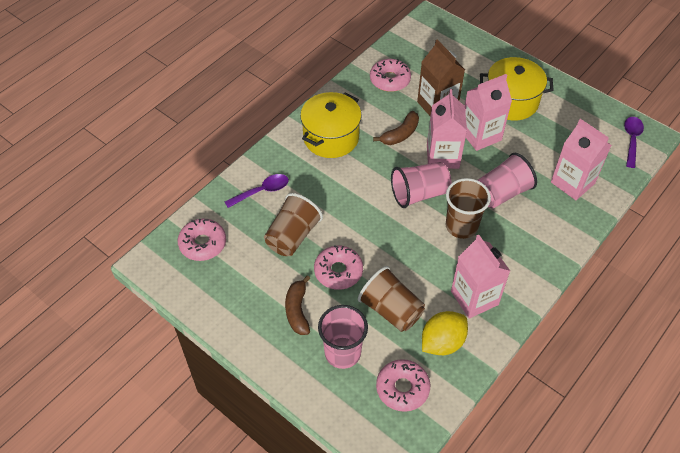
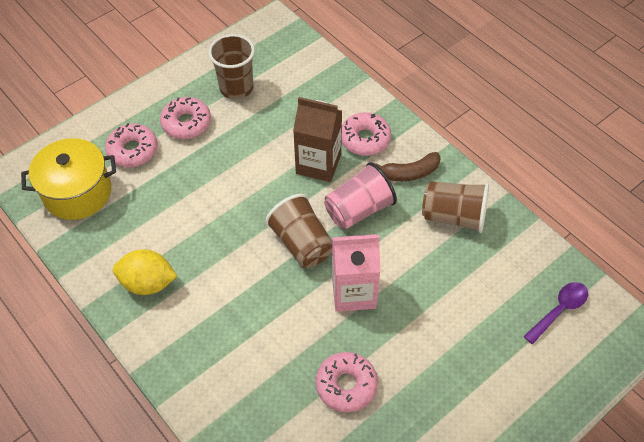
brown banana: [285,275,310,335] [373,111,419,145] = 2 -> [374,152,441,181] = 1
pink carton: [427,89,467,169] [451,235,510,318] [465,74,512,151] [551,119,612,200] = 4 -> [332,234,381,312] = 1
pink cup: [318,305,368,369] [391,162,451,208] [478,153,537,208] = 3 -> [324,162,397,229] = 1
purple spoon: [225,174,289,208] [624,117,644,168] = 2 -> [523,282,588,344] = 1
yellow pot: [300,92,362,158] [480,57,554,120] = 2 -> [21,138,116,220] = 1

